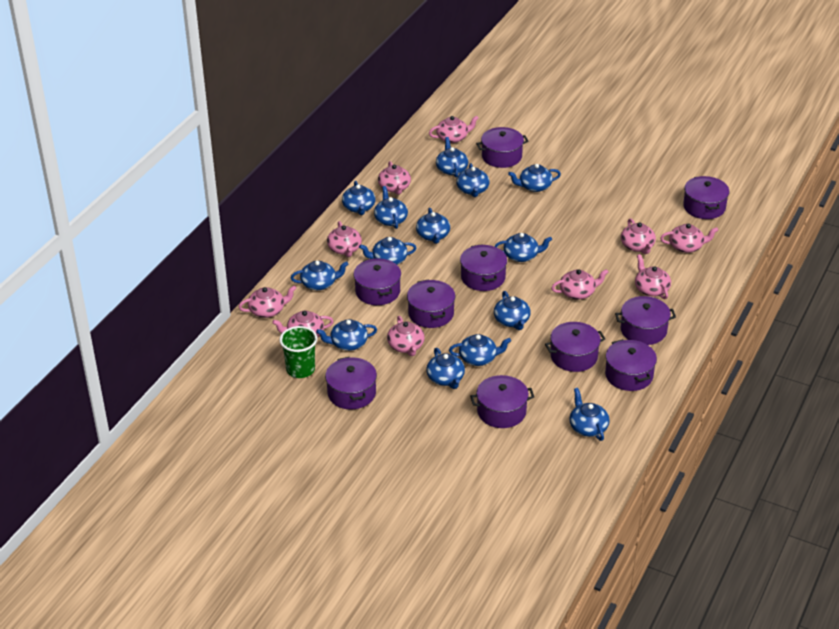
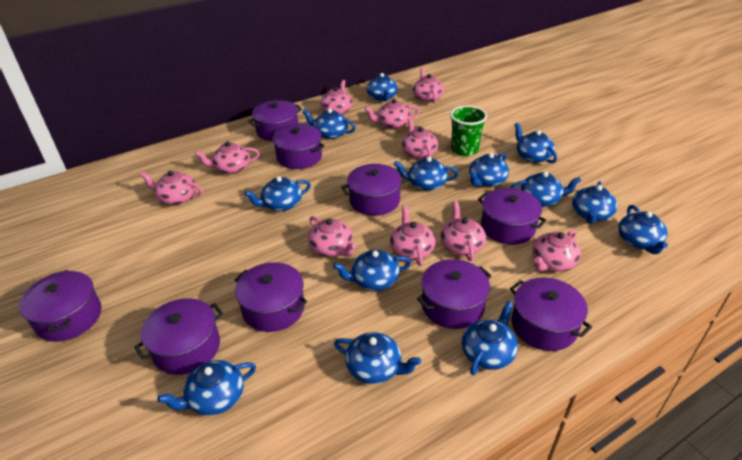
blue teapot: [291,261,349,290] [316,319,377,351] [342,181,376,215] [359,237,416,265] [374,186,408,229] [416,208,450,244] [426,348,465,389] [436,137,468,178] [449,334,511,366] [456,163,490,197] [494,233,552,262] [494,291,531,330] [508,164,561,192] [569,388,610,441] = 14 -> [157,360,256,416] [244,176,311,211] [302,109,356,139] [333,250,411,291] [334,332,421,384] [367,73,398,101] [394,157,459,191] [462,301,518,375] [469,153,509,187] [511,172,581,207] [514,122,557,163] [572,181,617,224] [618,205,668,254] = 13
purple pot: [325,357,377,409] [354,258,401,305] [407,279,455,328] [460,244,507,291] [470,375,534,428] [476,127,529,168] [545,322,605,372] [605,339,657,391] [615,296,676,345] [683,176,729,219] = 10 -> [19,270,101,342] [134,298,223,375] [234,262,307,332] [248,100,302,141] [271,124,325,169] [341,164,407,216] [417,259,492,329] [478,188,547,245] [510,277,592,351] = 9

